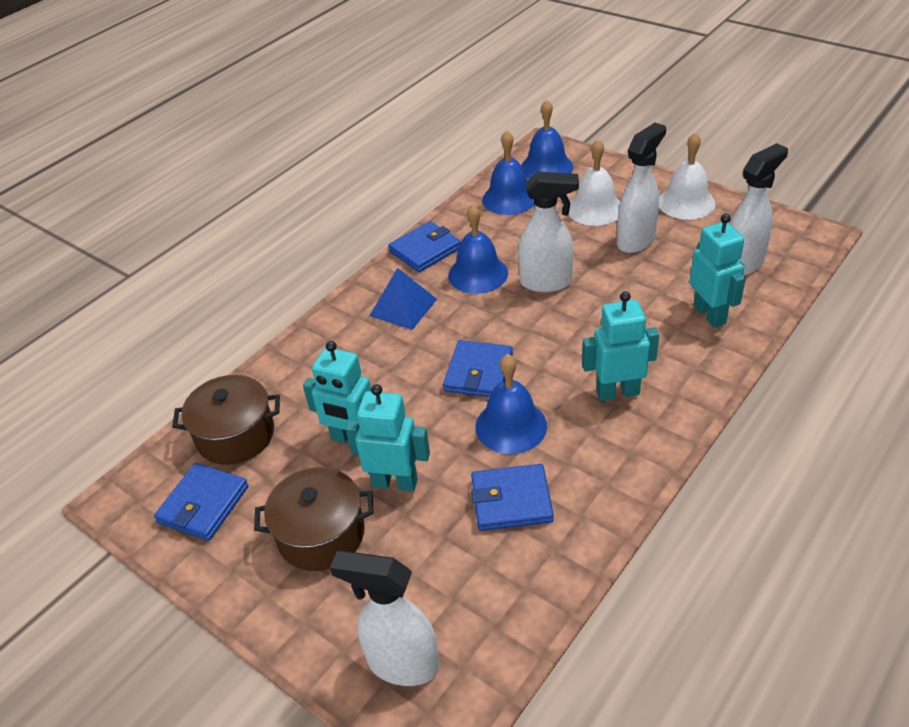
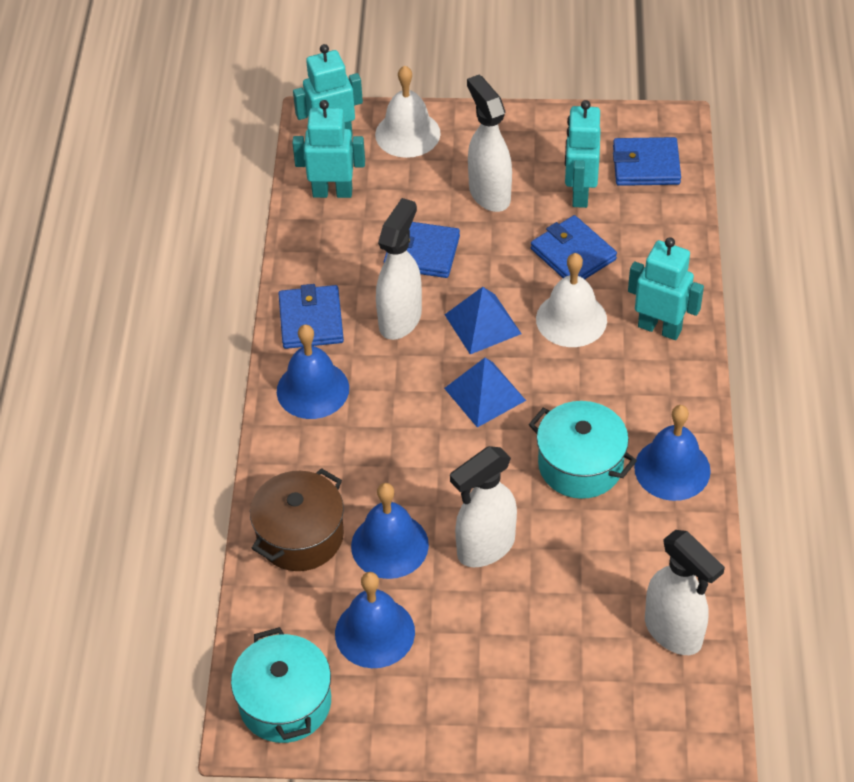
blue pyramid: [369,268,437,330] = 1 -> [444,358,526,428] [445,287,521,354] = 2
brown pot: [172,375,280,465] [254,467,374,571] = 2 -> [250,468,344,571] = 1
turquoise pot: none = 0 -> [231,627,331,743] [529,401,637,499] = 2

